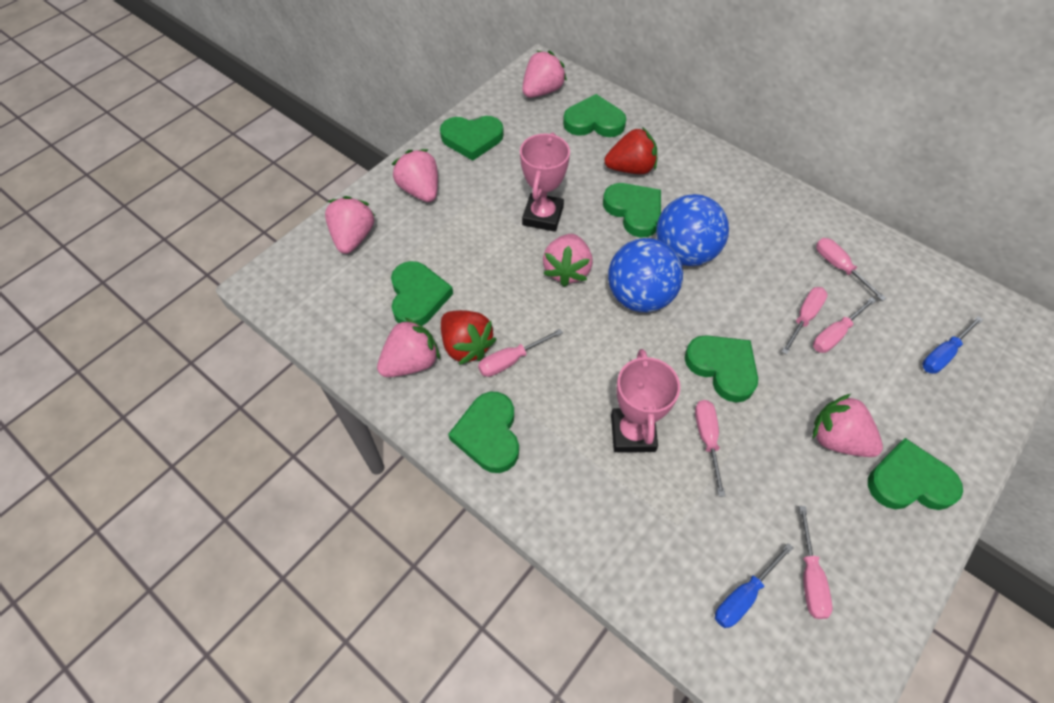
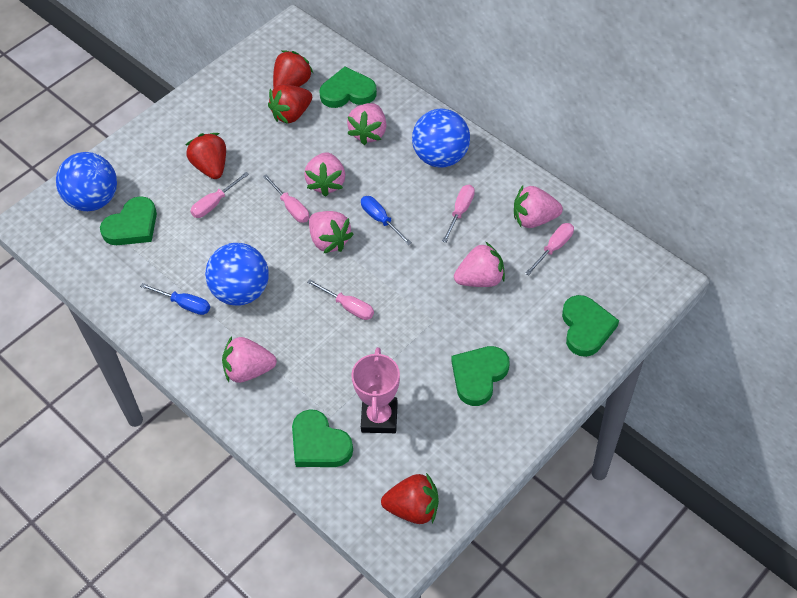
blue ball: [608,238,683,312] [656,194,729,266] = 2 -> [56,152,117,211] [205,243,269,306] [412,109,470,168] = 3
green heart: [391,261,453,326] [440,116,504,161] [448,392,519,473] [563,94,626,137] [603,183,661,237] [685,335,758,402] [868,438,963,510] = 7 -> [100,196,157,245] [292,409,353,467] [319,67,377,108] [451,346,510,406] [562,295,619,357] = 5
pink screwdriver: [478,329,563,377] [695,400,725,497] [781,287,828,355] [799,506,832,619] [813,297,876,353] [816,238,886,301] = 6 -> [191,172,249,218] [263,174,309,223] [307,279,374,320] [442,185,475,243] [525,223,574,276] = 5
pink trophy: [520,132,570,232] [611,349,680,452] = 2 -> [351,347,400,433] = 1
red strawberry: [441,310,497,365] [604,127,657,174] = 2 -> [186,133,226,179] [268,84,312,124] [273,51,313,88] [381,473,439,524] = 4

